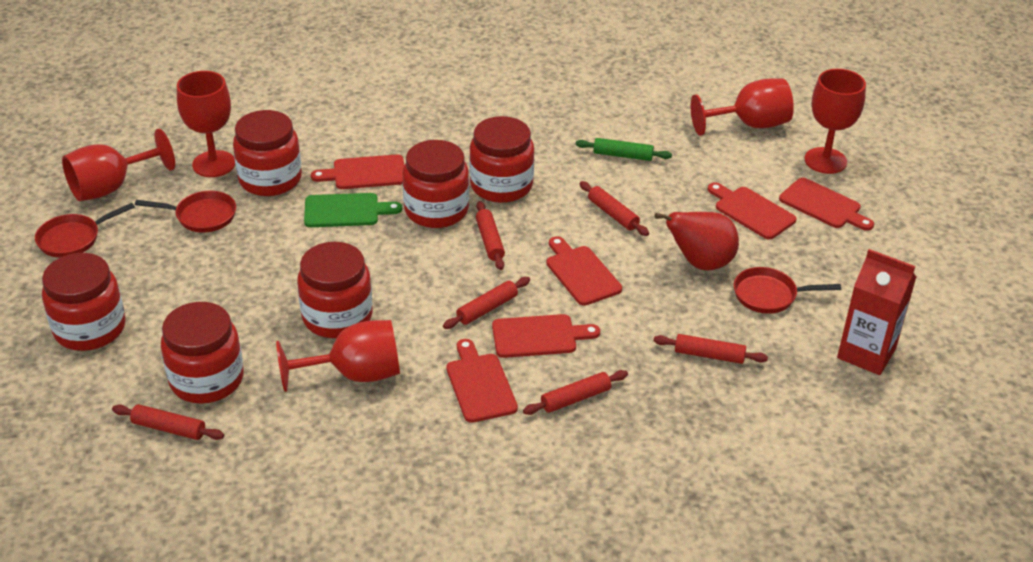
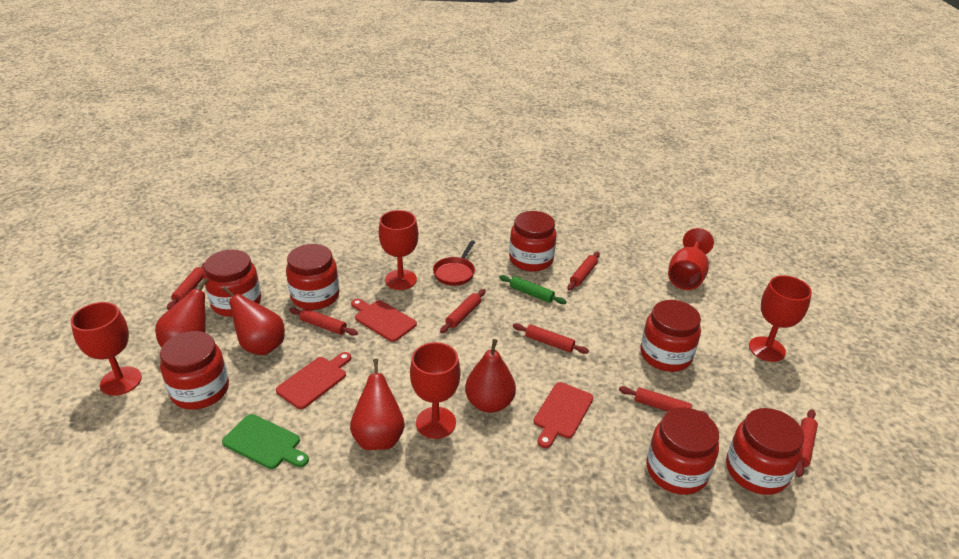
red carton: [837,249,916,375] = 1 -> none = 0
red cutting board: [311,154,404,189] [446,339,518,423] [492,314,600,358] [546,236,622,306] [707,182,797,239] [779,178,874,231] = 6 -> [276,352,351,409] [351,299,417,342] [534,382,593,448] = 3
red jar: [42,253,126,351] [161,302,244,404] [233,110,302,196] [297,242,373,338] [403,140,469,228] [469,116,534,203] = 6 -> [160,331,229,410] [204,250,261,317] [286,244,340,310] [509,211,557,272] [640,300,701,372] [646,408,719,495] [726,408,804,495] = 7
red pan: [35,203,135,258] [135,191,236,233] [734,267,841,314] = 3 -> [433,240,475,286] = 1
red pear: [655,212,739,270] = 1 -> [155,278,209,347] [223,286,285,355] [350,359,405,450] [465,339,516,413] = 4
red rolling pin: [112,404,224,440] [443,277,530,329] [476,201,505,270] [523,370,628,415] [579,181,649,236] [653,334,768,364] = 6 -> [167,263,205,310] [289,308,358,336] [440,289,486,333] [513,323,589,354] [567,252,600,291] [619,386,709,416] [795,409,818,477] = 7

